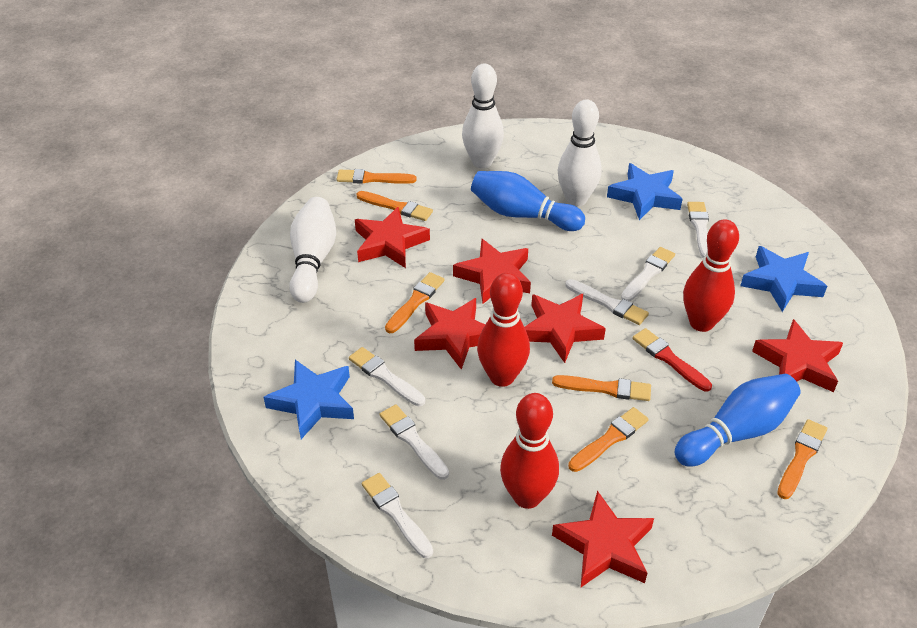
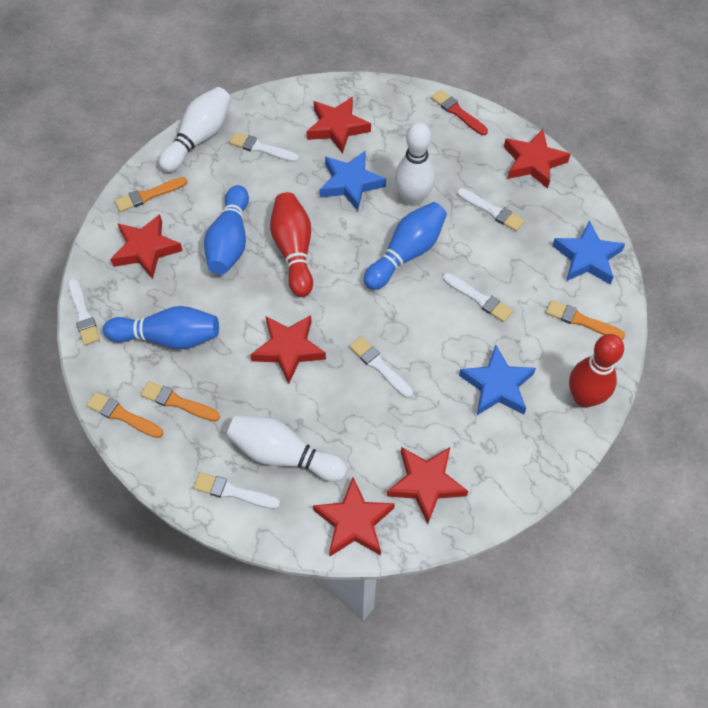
blue bowling pin: [471,171,585,231] [675,374,801,467] = 2 -> [103,306,219,349] [204,185,249,275] [364,202,447,290] = 3
orange brush: [337,169,416,184] [357,191,433,221] [385,272,444,334] [552,375,651,401] [568,407,649,472] [777,419,827,499] = 6 -> [86,392,163,438] [115,177,187,212] [141,381,220,422] [546,300,625,340] = 4
red bowling pin: [477,273,530,387] [500,393,559,509] [683,220,739,332] = 3 -> [270,192,313,297] [569,334,624,408] = 2

